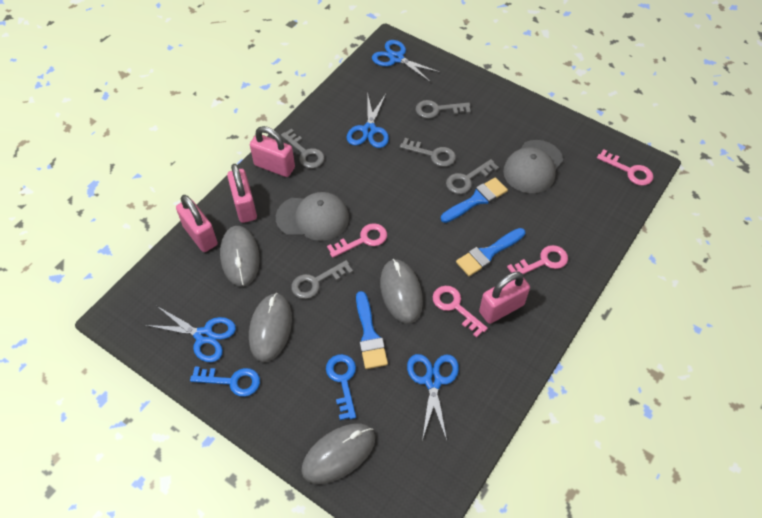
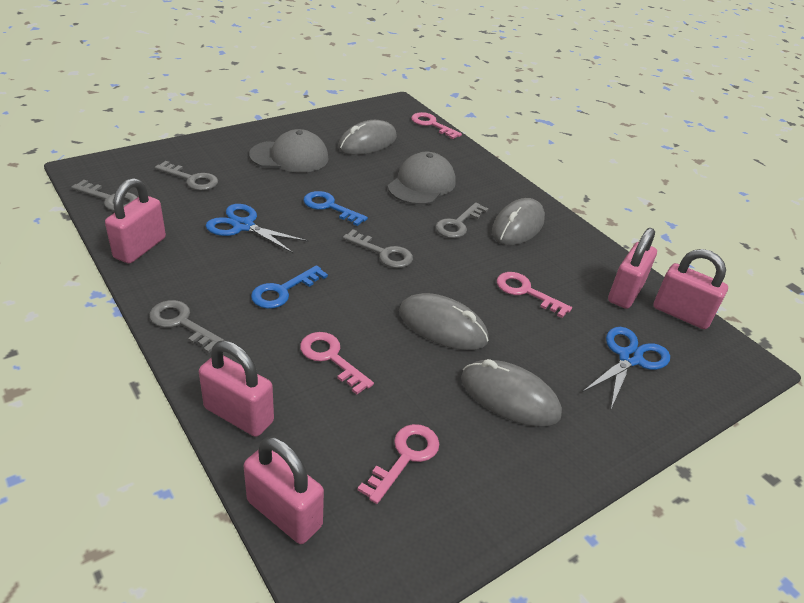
blue brush: [356,291,388,369] [441,177,508,223] [456,228,525,276] = 3 -> none = 0
blue scissors: [145,306,236,362] [347,94,389,148] [372,40,441,82] [407,354,459,441] = 4 -> [206,204,308,254] [582,327,670,411] = 2
pink padlock: [176,195,218,252] [227,164,257,223] [250,126,295,177] [479,271,530,324] = 4 -> [105,178,166,264] [199,340,274,437] [244,437,324,544] [608,228,657,309] [653,249,728,329] = 5

